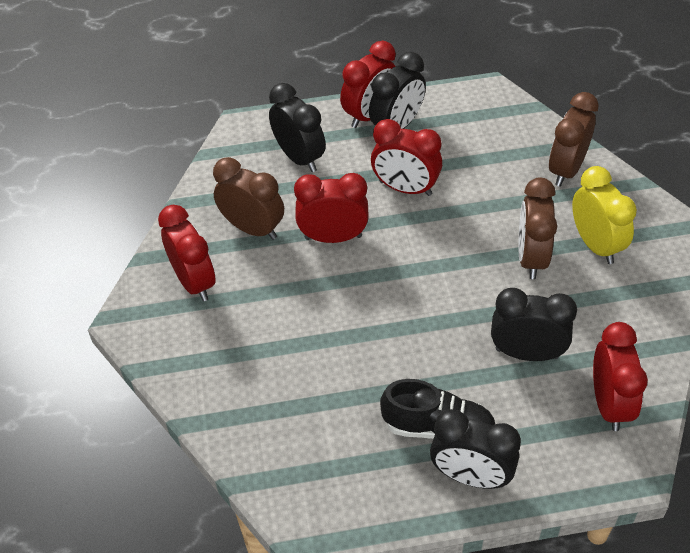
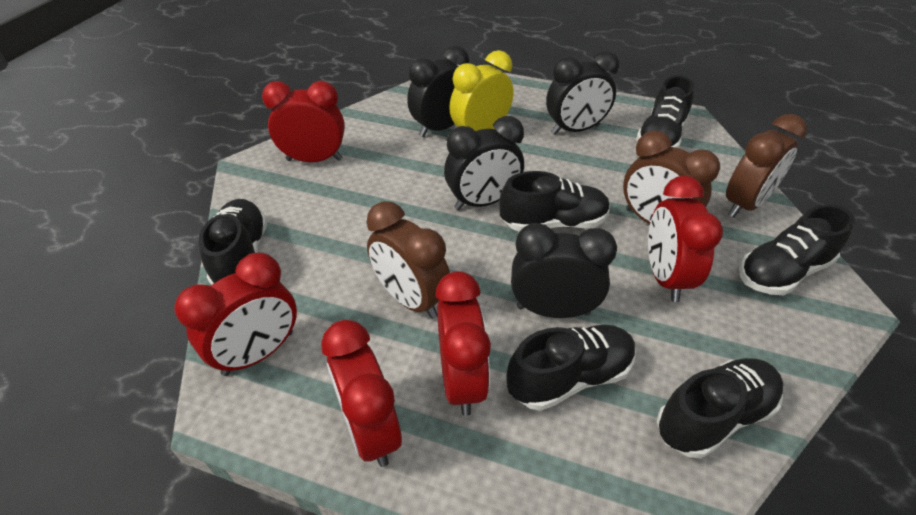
black shoe: [380,379,495,439] = 1 -> [199,199,267,285] [500,171,610,232] [506,325,636,411] [636,75,694,148] [657,358,783,459] [739,204,855,295] = 6

